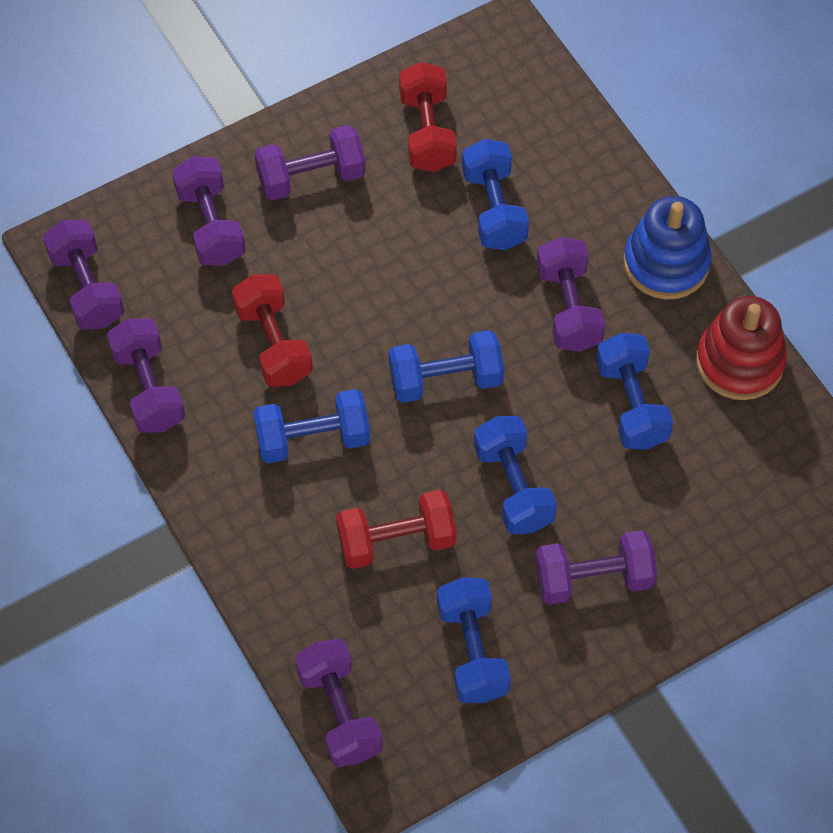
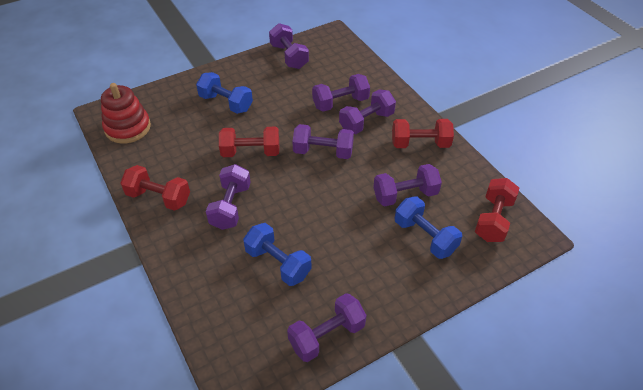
blue dumbbell: [253,389,370,463] [389,330,504,403] [437,577,511,703] [462,139,529,250] [474,416,557,534] [596,333,674,450] = 6 -> [196,72,253,114] [243,223,312,286] [395,196,462,259] = 3
blue stacking toy: [623,196,712,299] = 1 -> none = 0
red dumbbell: [232,274,313,387] [336,490,457,569] [399,62,457,172] = 3 -> [121,165,190,211] [219,127,279,157] [392,119,454,148] [475,178,519,242] = 4

